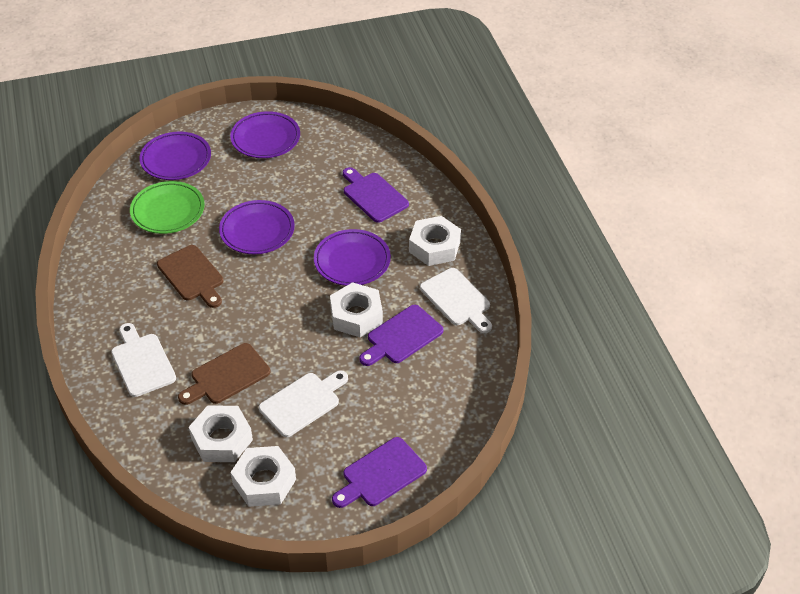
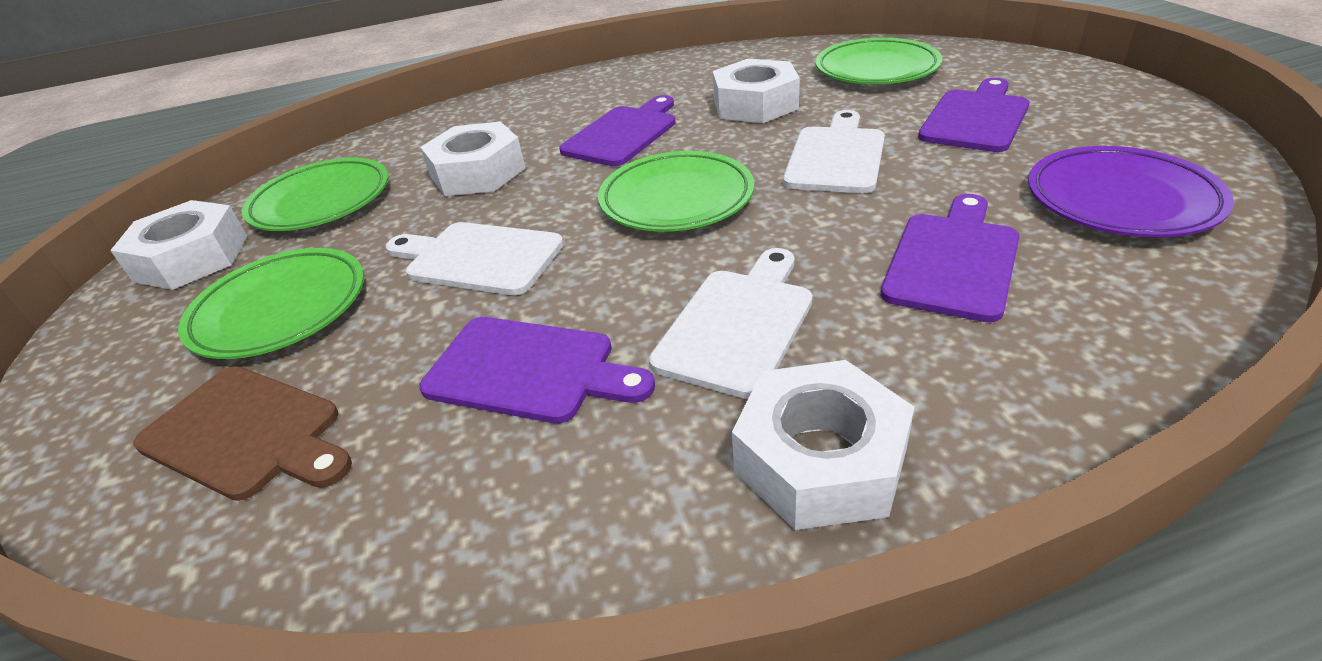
brown cutting board: [157,245,224,308] [178,343,270,405] = 2 -> [133,366,352,501] = 1
green plate: [130,181,205,234] = 1 -> [178,248,364,359] [242,158,388,231] [598,151,754,232] [815,38,942,84] = 4
purple cutting board: [332,437,427,508] [343,167,409,223] [359,305,443,366] = 3 -> [419,317,655,423] [559,95,676,166] [881,194,1020,323] [918,78,1030,152] = 4
purple plate: [139,132,211,180] [219,200,295,254] [230,111,300,158] [314,229,391,286] = 4 -> [1028,146,1234,237] = 1

